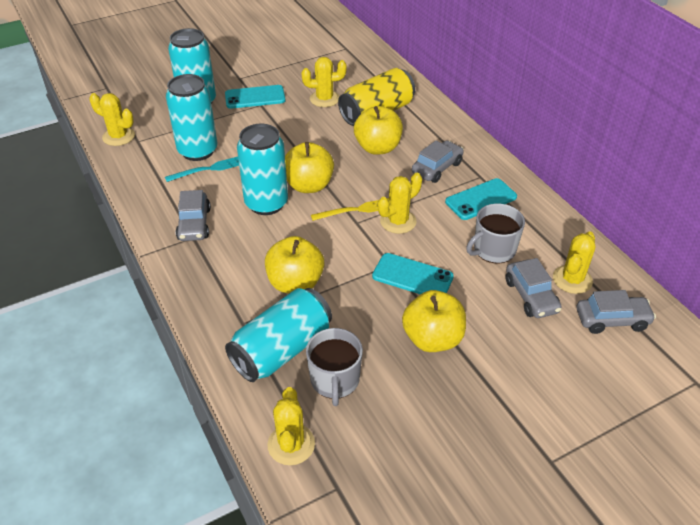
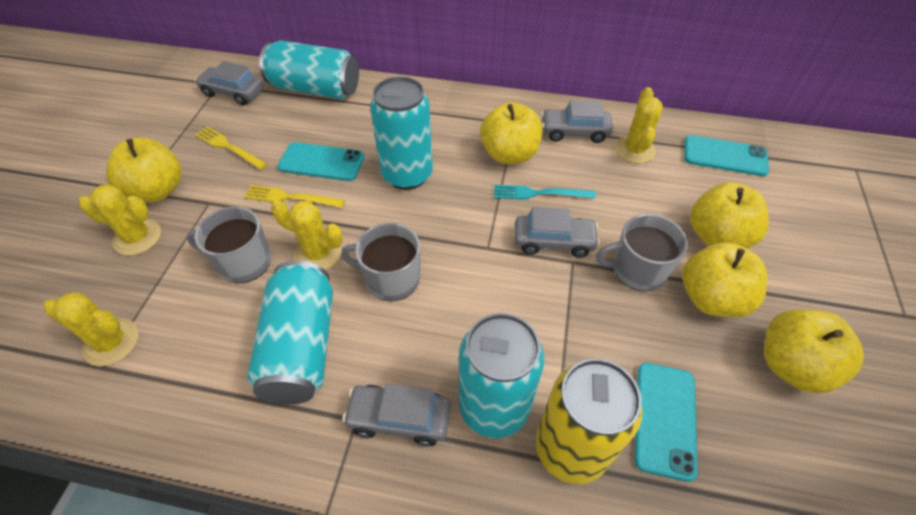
grey mug: [306,328,363,406] [466,204,525,264] = 2 -> [186,206,271,283] [341,223,420,301] [596,214,688,291] = 3
yellow apple: [265,236,325,293] [285,142,334,193] [354,106,403,155] [402,290,466,352] = 4 -> [106,138,182,203] [480,102,542,164] [682,242,767,317] [690,182,769,249] [764,309,864,393] = 5
yellow cactus: [89,93,135,146] [267,387,315,465] [301,57,347,107] [378,173,422,234] [553,231,595,294] = 5 -> [44,293,139,366] [79,184,161,256] [271,200,343,270] [615,87,663,164] = 4
yellow fork: [311,198,389,221] = 1 -> [195,126,267,170] [244,185,345,208] = 2

